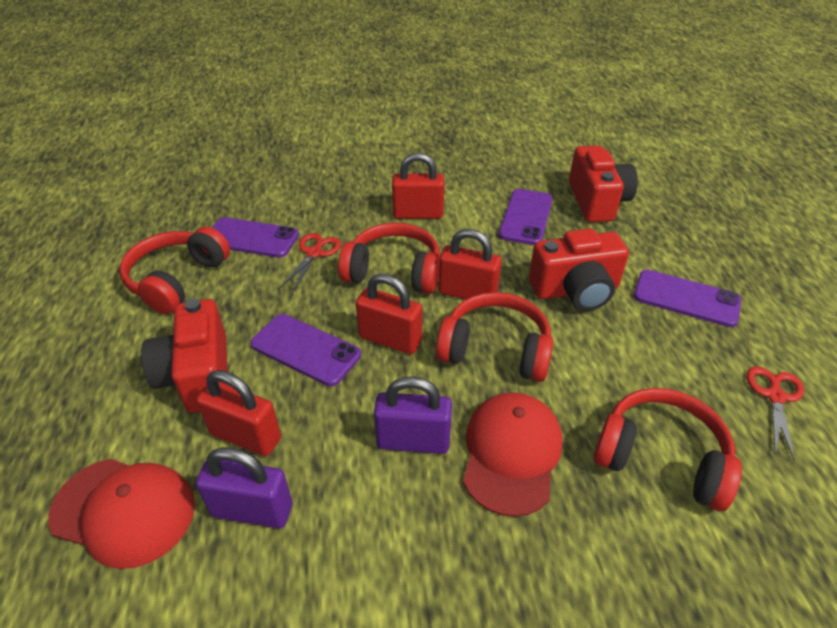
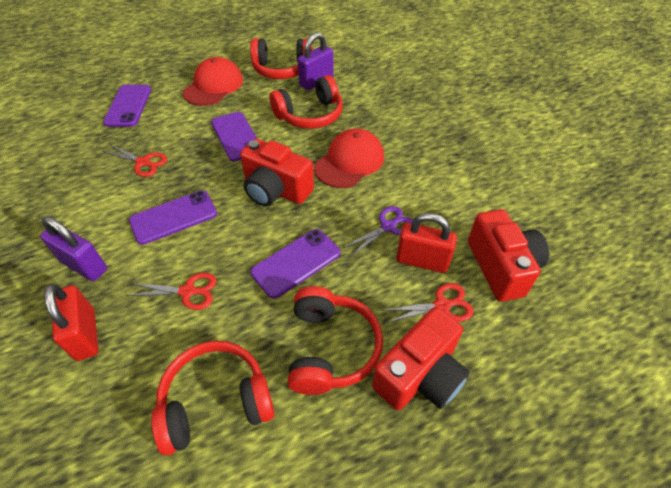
purple scissors: none = 0 -> [343,206,413,257] = 1
red padlock: [196,370,281,456] [356,274,422,354] [392,153,444,219] [438,229,502,299] = 4 -> [44,284,99,361] [396,213,457,273] = 2
red scissors: [280,233,341,292] [747,366,804,461] = 2 -> [103,144,167,177] [126,273,217,310] [382,283,474,323] = 3

